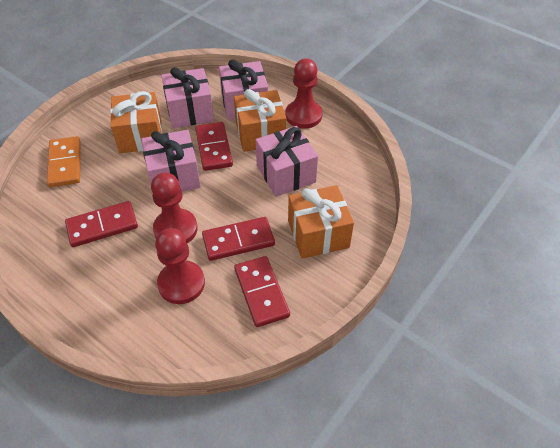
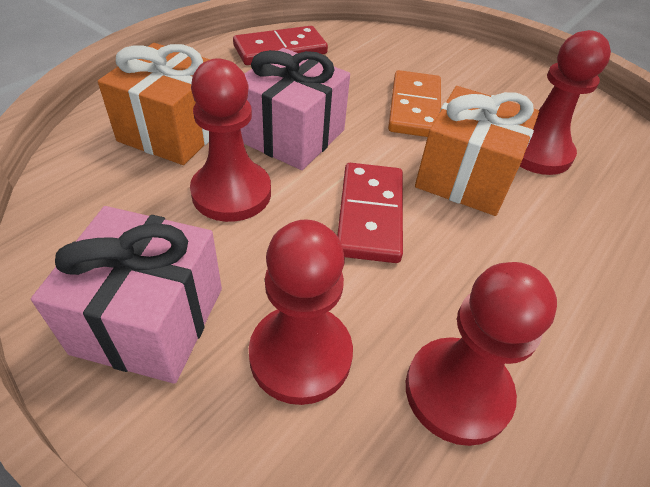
orange gift: [110,91,162,153] [234,89,287,152] [288,185,354,259] = 3 -> [98,43,210,165] [415,86,539,216] = 2
pink gift: [141,130,201,191] [161,67,214,128] [219,59,268,120] [256,126,318,197] = 4 -> [31,206,222,384] [241,48,350,170] = 2
red domino: [65,201,138,247] [195,122,233,171] [202,217,275,261] [234,256,290,327] = 4 -> [233,26,328,65] [337,163,403,263] = 2
red pawn: [151,172,198,243] [155,228,205,304] [285,58,322,129] = 3 -> [190,58,271,222] [249,219,353,405] [406,262,557,446] [519,30,611,175] = 4

